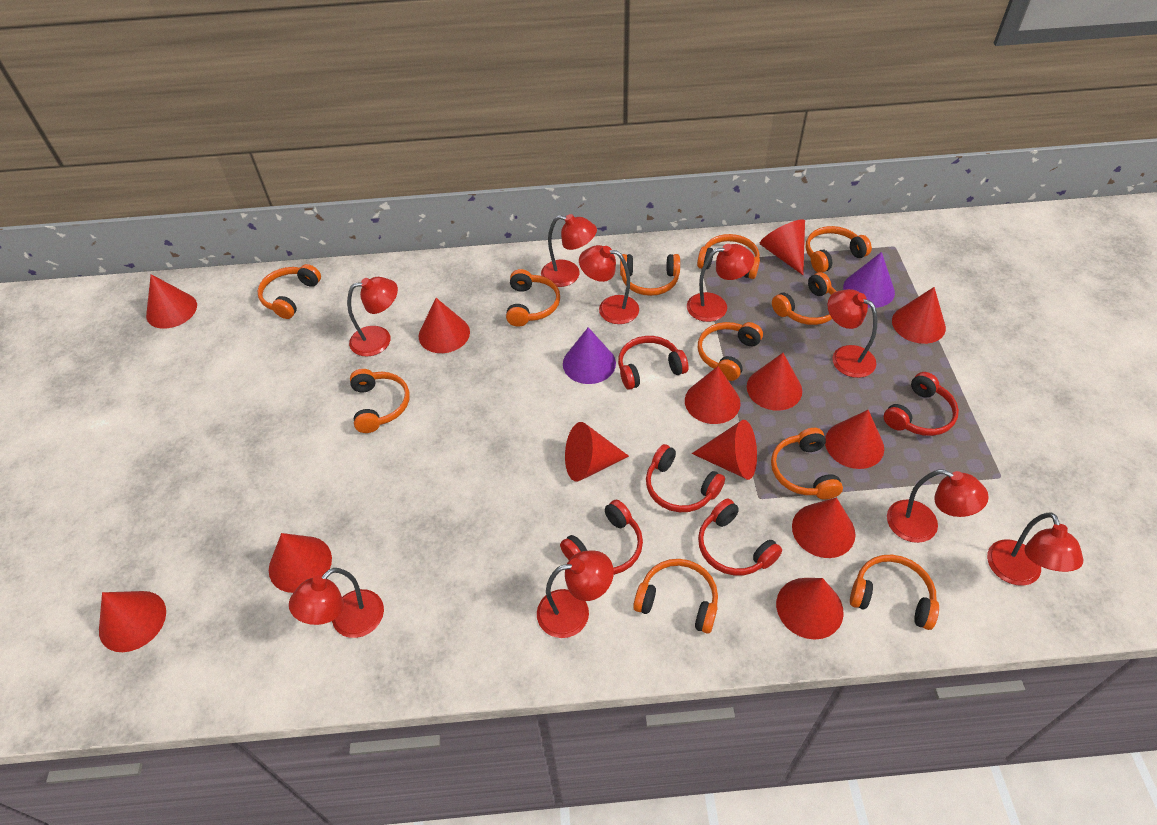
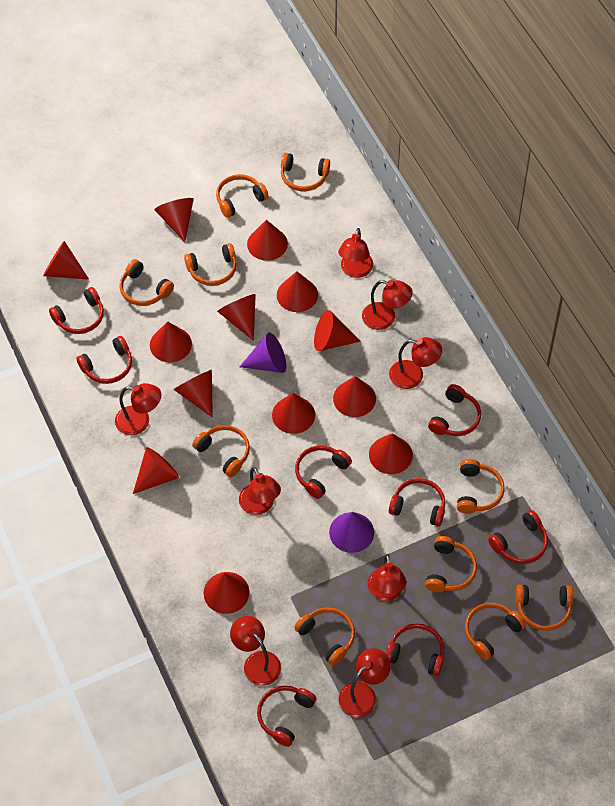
orange headphones: [257,264,321,319] [350,369,410,433] [506,269,560,327] [620,254,680,296] [633,559,718,634] [697,234,760,279] [698,322,763,381] [771,428,843,500] [772,272,837,325] [806,226,872,273] [850,555,939,630] = 11 -> [119,259,174,306] [184,243,237,286] [192,425,250,477] [216,174,269,218] [281,153,330,191] [294,607,355,666] [425,536,477,592] [457,459,505,514] [465,603,526,660] [516,585,573,631] = 10
red headphones: [560,500,643,575] [618,336,689,390] [646,444,725,512] [698,498,782,576] [884,372,959,436] = 5 -> [49,287,104,334] [76,336,132,384] [257,686,317,747] [295,445,352,499] [386,623,444,676] [389,478,445,527] [428,384,481,436] [488,510,548,564] = 8
red lamp: [289,568,384,638] [347,277,398,357] [537,551,614,638] [541,214,597,287] [579,245,639,324] [687,244,754,322] [828,289,877,378] [887,469,989,543] [987,513,1083,586] = 9 -> [115,383,161,435] [230,616,281,686] [239,467,281,515] [338,228,374,278] [338,648,391,718] [362,280,413,330] [367,554,406,601] [389,337,442,389] = 8

